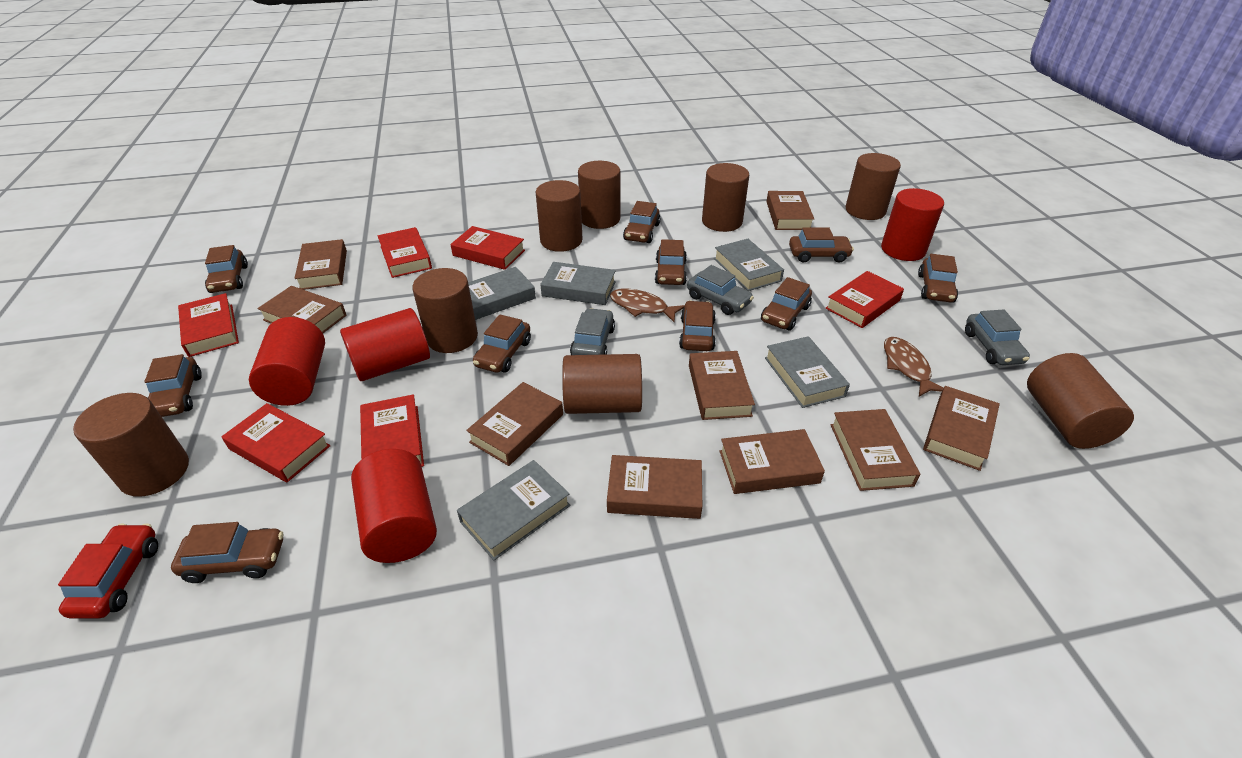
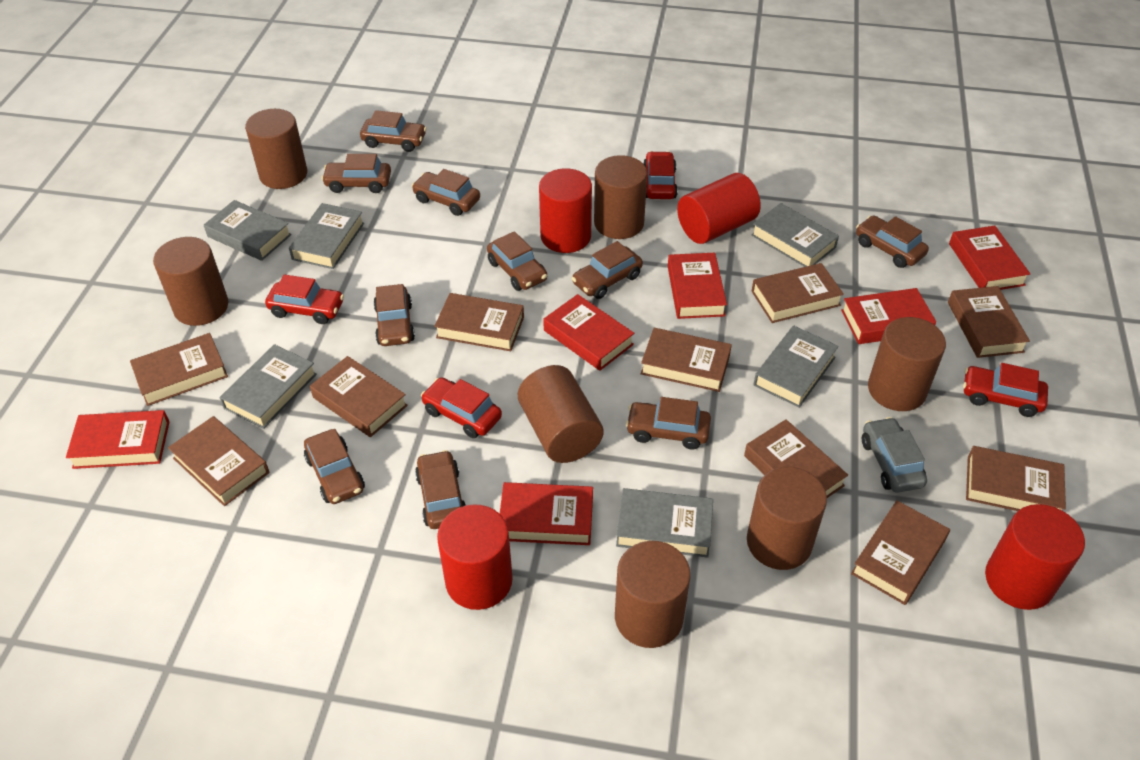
brown book: [257,286,346,333] [294,239,347,290] [466,382,563,466] [607,455,702,519] [689,351,755,420] [719,429,825,494] [766,191,814,230] [831,409,920,491] [923,386,1000,471] = 9 -> [130,333,228,406] [168,416,269,506] [310,356,408,437] [434,293,524,351] [641,328,732,392] [744,419,848,498] [751,263,844,323] [851,500,950,605] [948,286,1030,358] [966,446,1066,511] = 10
brown cylinder: [73,393,189,497] [412,268,478,353] [536,180,582,252] [562,354,642,414] [578,161,620,229] [702,163,749,232] [846,153,901,220] [1027,353,1134,449] = 8 -> [153,237,228,326] [245,109,307,189] [518,365,604,463] [594,155,647,239] [615,541,691,648] [747,467,827,570] [868,317,946,411] = 7
brown fish: [610,289,684,322] [884,337,944,397] = 2 -> none = 0
grey book: [457,460,571,560] [468,267,536,320] [540,262,616,305] [714,239,784,291] [765,336,850,408] = 5 -> [204,200,292,261] [220,344,317,429] [289,203,364,269] [616,488,713,558] [751,203,839,267] [753,325,839,408] = 6
grey car: [570,308,615,355] [687,265,754,315] [965,309,1030,365] = 3 -> [862,417,927,493] = 1
red car: [58,523,158,619] = 1 -> [265,274,344,324] [421,377,502,438] [643,151,678,199] [963,363,1048,417] = 4

